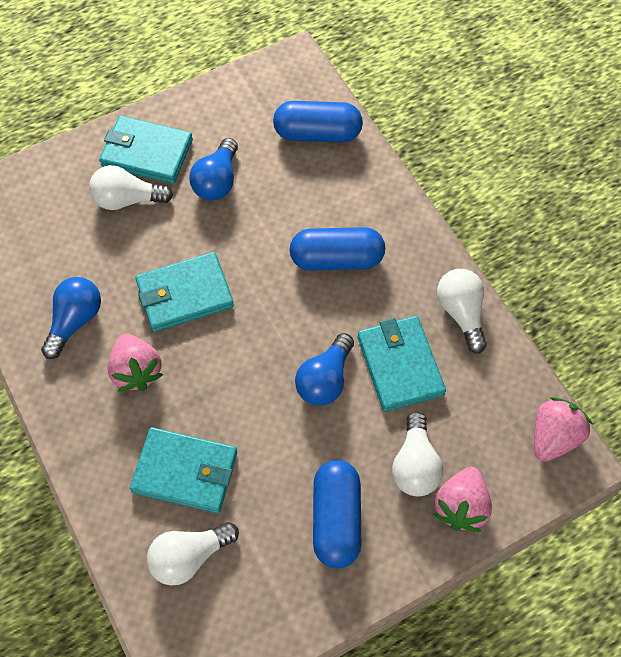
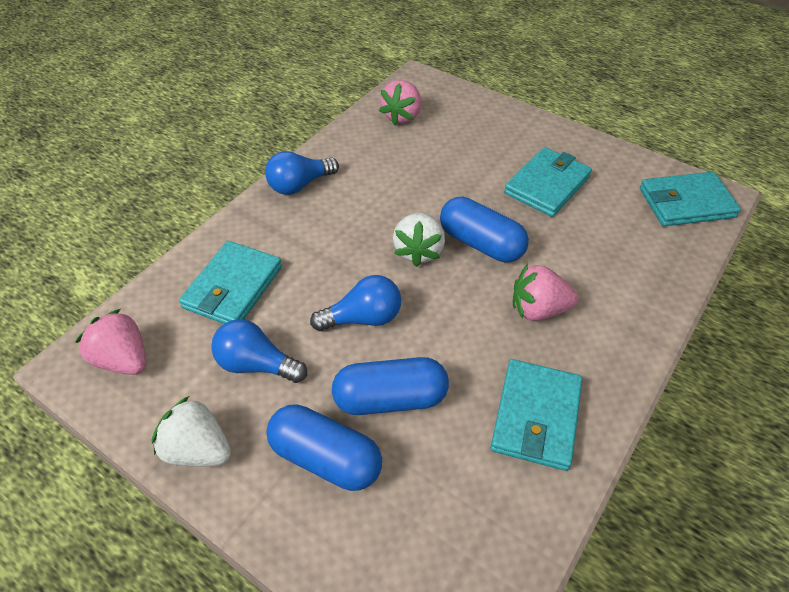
white light bulb: [89,165,173,210] [147,522,239,586] [392,412,443,496] [437,269,487,354] = 4 -> none = 0
white strawberry: none = 0 -> [152,396,231,467] [393,213,445,267] = 2

